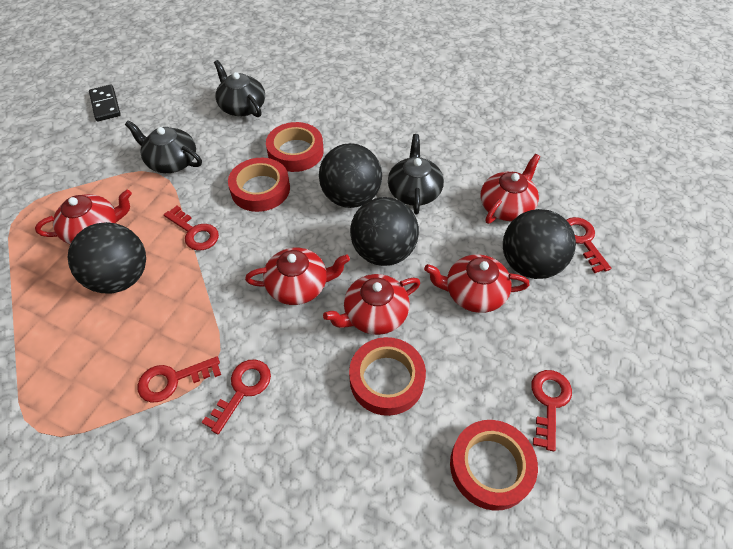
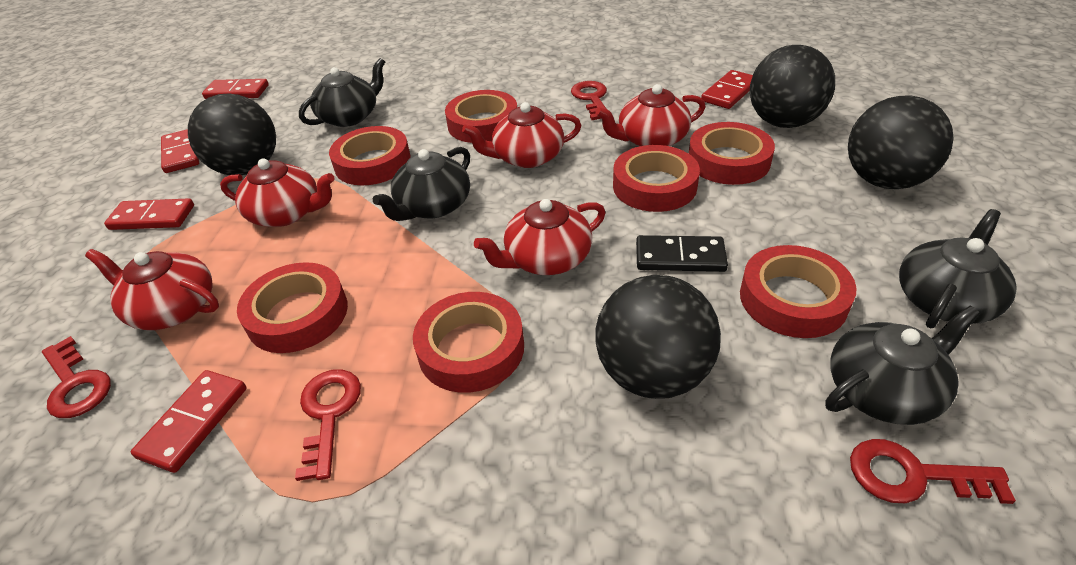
black teapot: [125,120,202,173] [214,60,265,117] [388,134,444,214] = 3 -> [299,58,385,127] [373,147,470,221] [825,306,980,425] [899,209,1017,328] = 4
red domino: none = 0 -> [104,198,194,230] [131,370,247,473] [161,129,199,173] [202,79,269,99] [701,70,753,109] = 5
red key: [138,357,221,403] [164,206,219,251] [202,359,271,434] [531,370,572,451] [567,217,611,273] = 5 -> [42,336,111,418] [295,369,361,481] [571,81,607,120] [850,439,1016,504] = 4
red tape: [228,158,290,212] [266,122,324,172] [349,337,426,416] [450,420,538,511] = 4 -> [237,262,348,353] [329,126,411,185] [413,292,524,393] [445,90,517,143] [613,145,700,212] [689,122,775,185] [740,245,856,338] = 7

